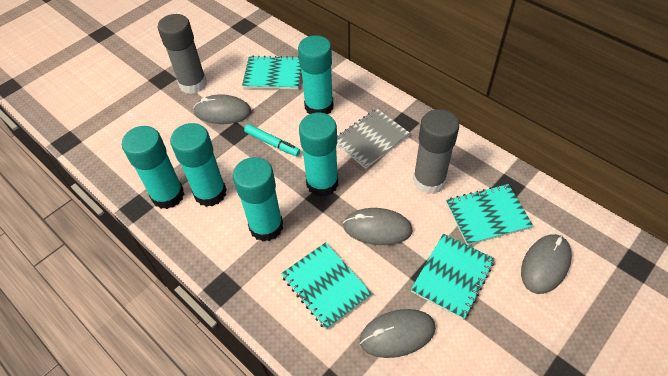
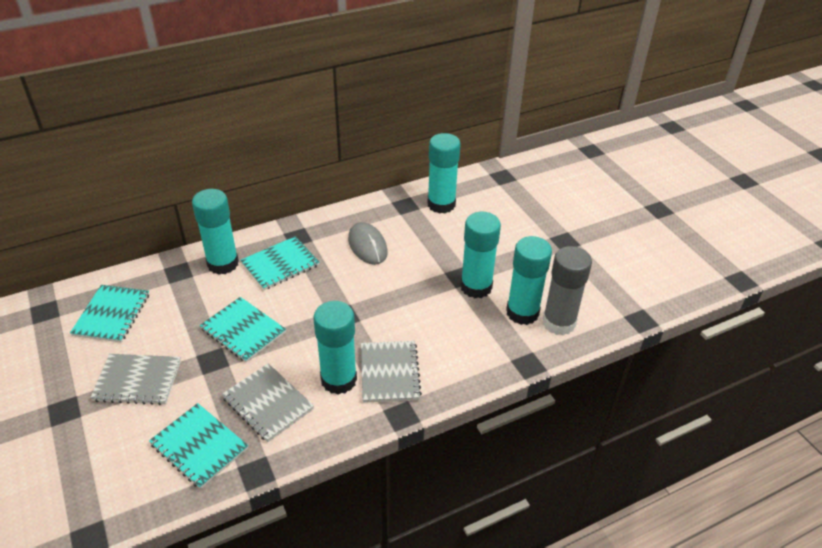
grey glue stick: [158,14,207,94] [413,109,459,194] = 2 -> [543,246,592,335] = 1
grey mouse: [193,94,251,124] [343,208,413,245] [360,309,436,358] [521,234,572,294] = 4 -> [348,222,388,265] = 1
grey notebook: [337,109,410,169] = 1 -> [90,354,181,405] [222,363,314,442] [361,341,422,403] = 3
turquoise marker: [244,124,300,156] = 1 -> none = 0

